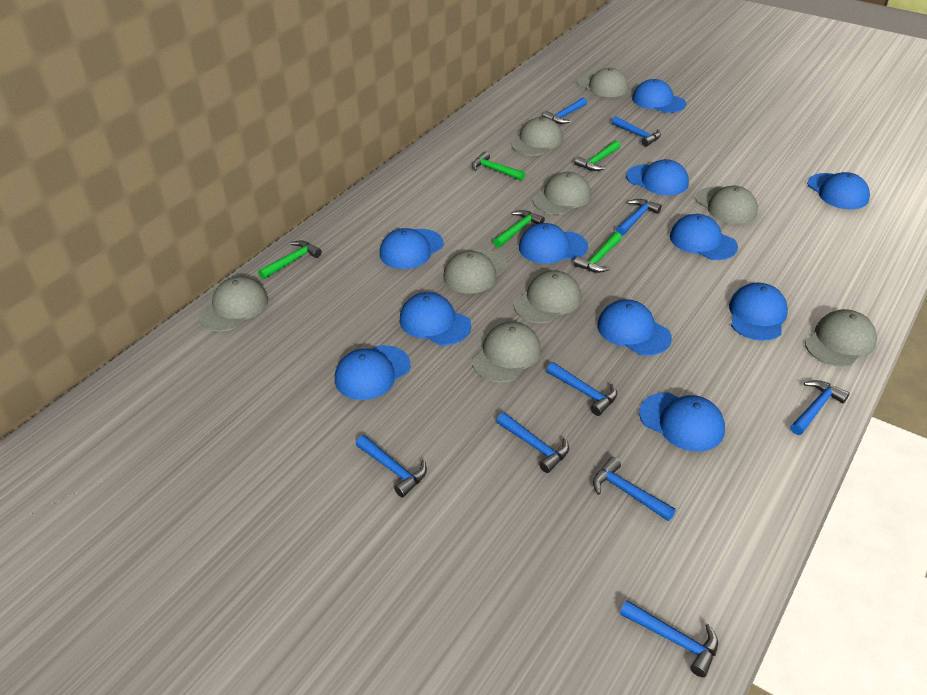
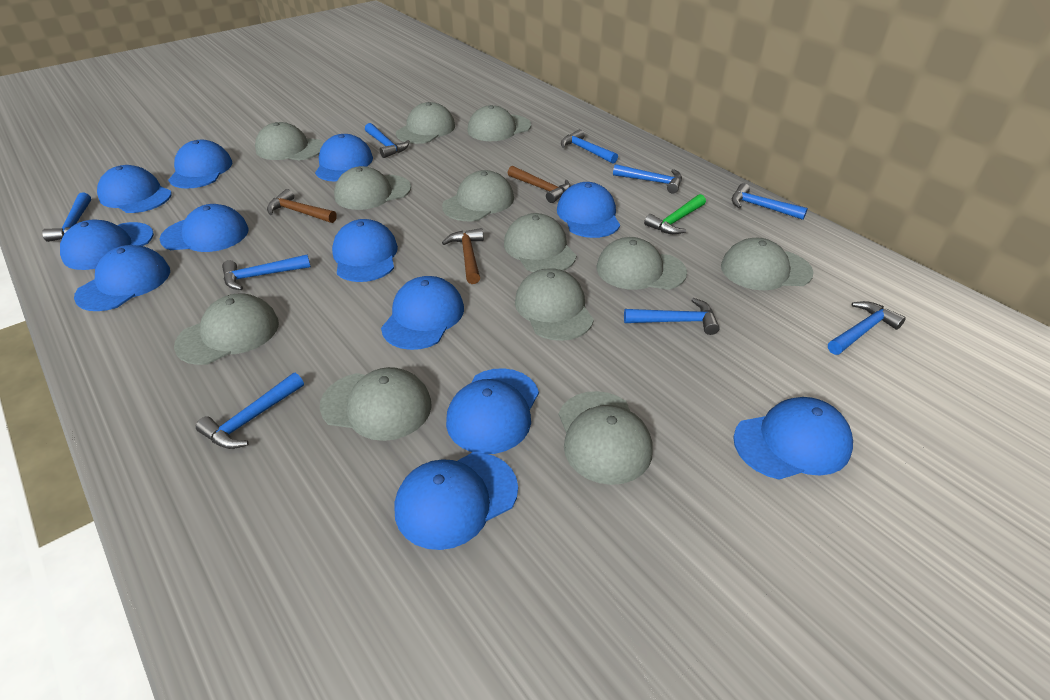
blue cap: [335,345,411,400] [380,228,444,269] [400,292,471,345] [519,223,588,264] [597,299,672,356] [626,159,689,195] [632,79,686,113] [639,393,725,452] [670,214,738,260] [729,283,788,341] [807,172,870,209] = 11 -> [60,220,154,270] [74,245,170,311] [97,165,172,213] [160,204,249,252] [168,140,232,189] [315,134,373,182] [332,219,398,282] [381,276,464,350] [395,453,518,550] [446,368,539,454] [557,182,620,238] [733,397,853,480] = 12
brown hammer: none = 0 -> [267,189,337,223] [442,228,484,284] [508,166,571,203] = 3
green hammer: [258,240,322,279] [472,151,525,181] [493,210,545,248] [574,232,622,273] [575,140,621,171] = 5 -> [644,194,706,234] = 1
grey cap: [198,276,268,331] [443,250,507,294] [472,322,541,382] [511,117,563,156] [514,270,581,323] [533,172,591,215] [577,68,629,97] [695,186,758,224] [805,309,877,367] = 9 -> [174,293,279,365] [255,122,324,161] [320,367,432,441] [334,166,411,210] [396,102,455,144] [442,170,514,221] [468,105,531,141] [504,213,576,272] [515,268,594,341] [559,391,653,485] [597,237,687,290] [721,238,814,290] = 12

